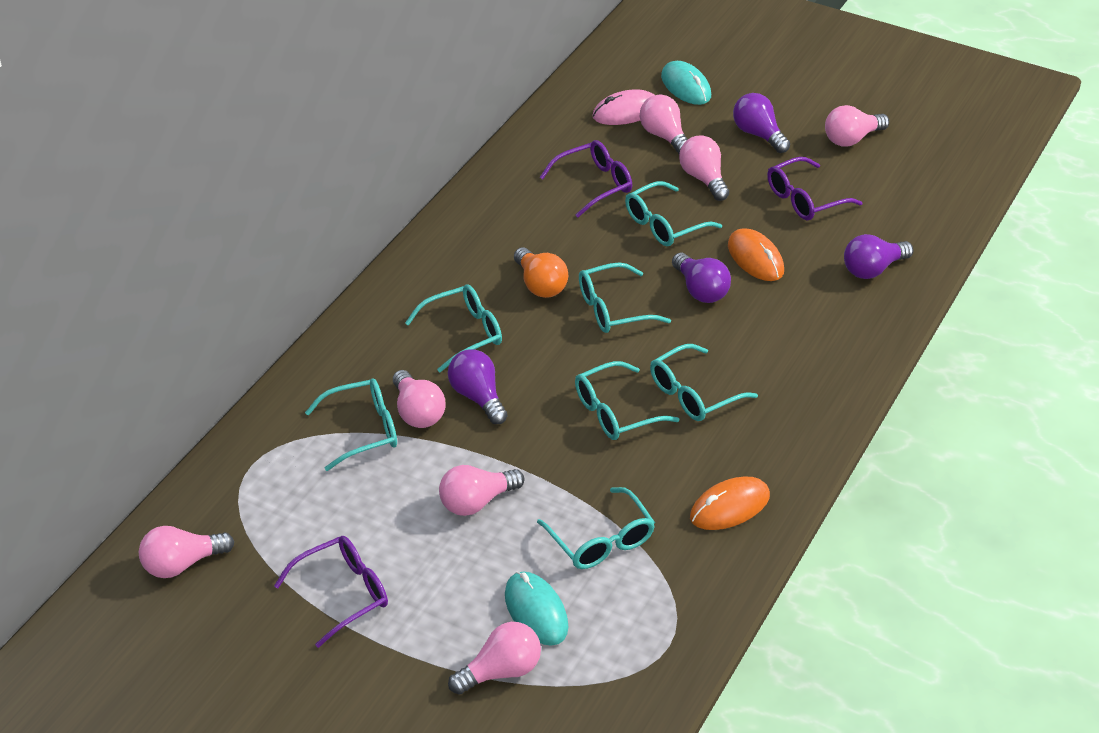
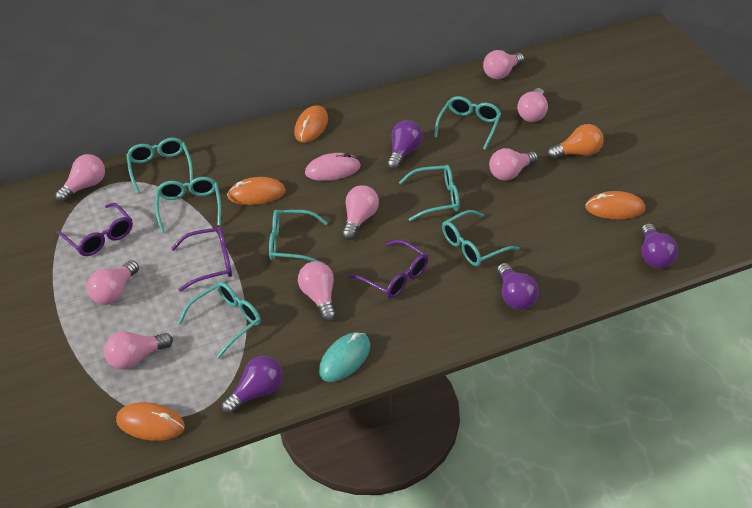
orange mouse: [690,476,770,530] [728,228,784,281] = 2 -> [116,402,185,441] [227,177,286,205] [294,105,328,143] [585,191,645,219] = 4
pink light bulb: [139,526,234,578] [393,370,446,428] [439,465,524,516] [448,622,541,695] [640,94,688,154] [679,135,729,201] [825,105,889,147] = 7 -> [55,154,105,202] [87,260,139,305] [104,331,173,370] [298,261,336,322] [342,185,379,240] [483,50,524,79] [489,148,538,181] [517,88,548,122] = 8
turquoise mouse: [505,571,568,646] [661,61,711,105] = 2 -> [319,332,370,382] = 1

